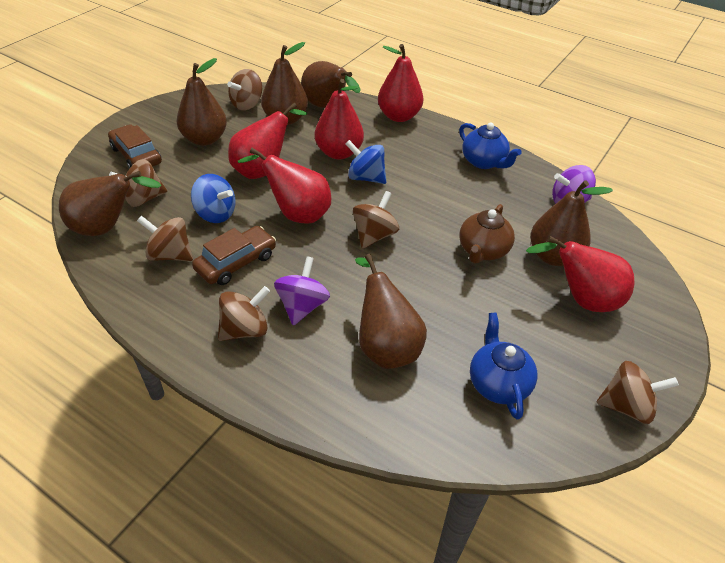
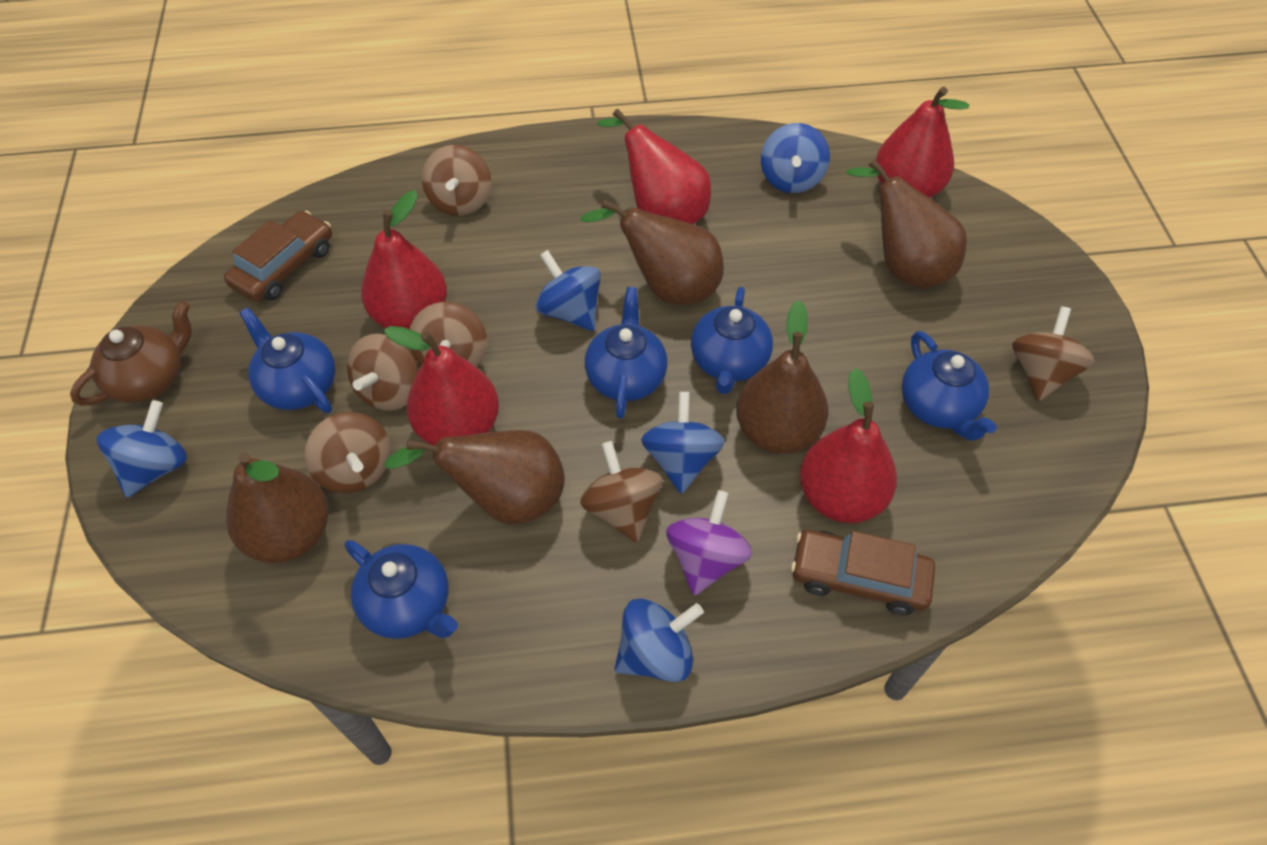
blue spinning top: [191,174,236,223] [345,140,387,184] = 2 -> [97,400,187,497] [535,250,601,331] [615,599,704,682] [641,392,725,494] [761,123,830,193] = 5
blue teapot: [459,123,522,169] [470,312,537,420] = 2 -> [239,307,335,413] [345,540,458,639] [585,287,668,419] [691,287,773,394] [902,331,997,441] = 5
brown pear: [59,171,161,236] [177,58,227,146] [261,42,308,125] [301,61,360,108] [355,254,427,369] [530,180,613,266] = 6 -> [226,452,329,563] [384,430,565,525] [580,199,724,305] [736,300,828,454] [847,159,967,289] = 5
purple spinning top: [274,256,330,325] [552,165,596,204] = 2 -> [666,490,752,595] = 1

